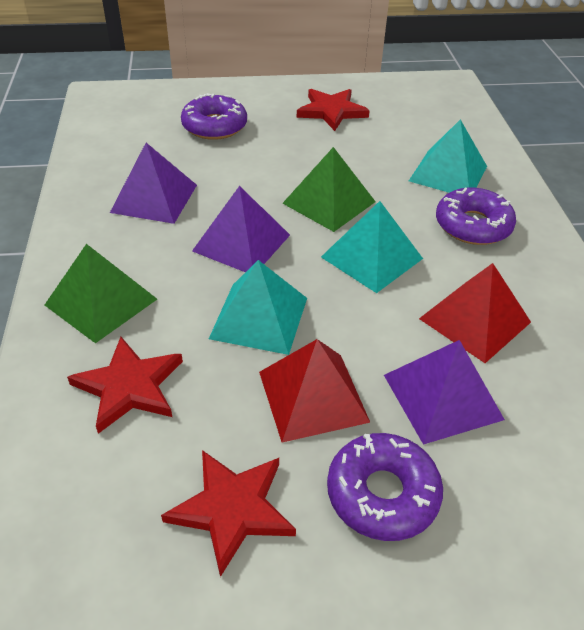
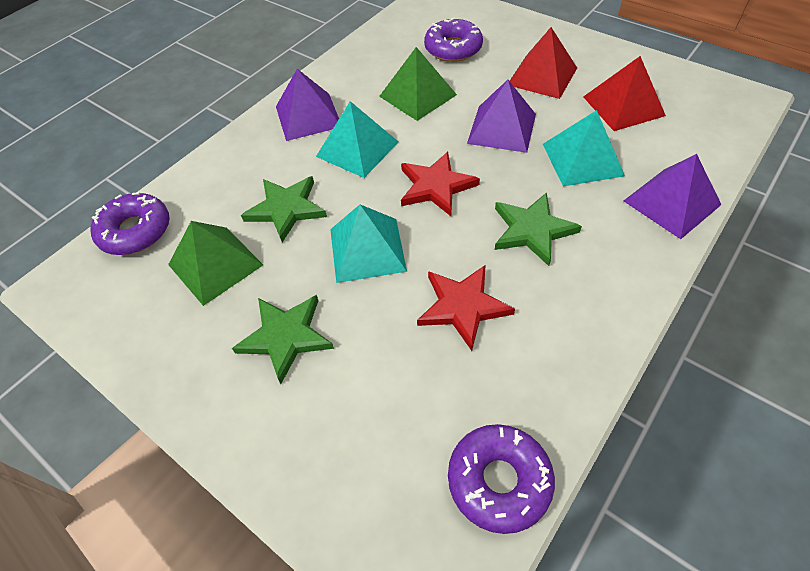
green star: none = 0 -> [232,295,334,384] [241,176,327,243] [495,192,582,266] = 3
red star: [67,337,183,434] [161,450,296,577] [297,89,370,131] = 3 -> [401,152,480,216] [417,265,515,351] = 2

